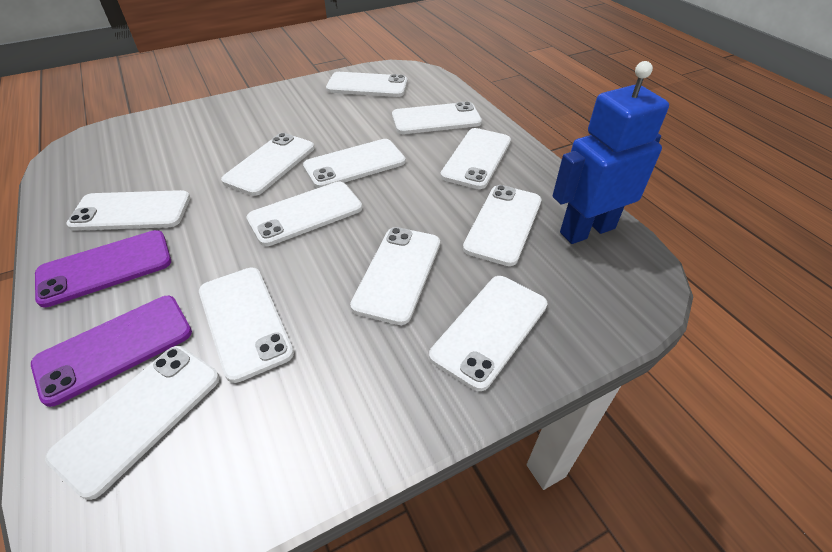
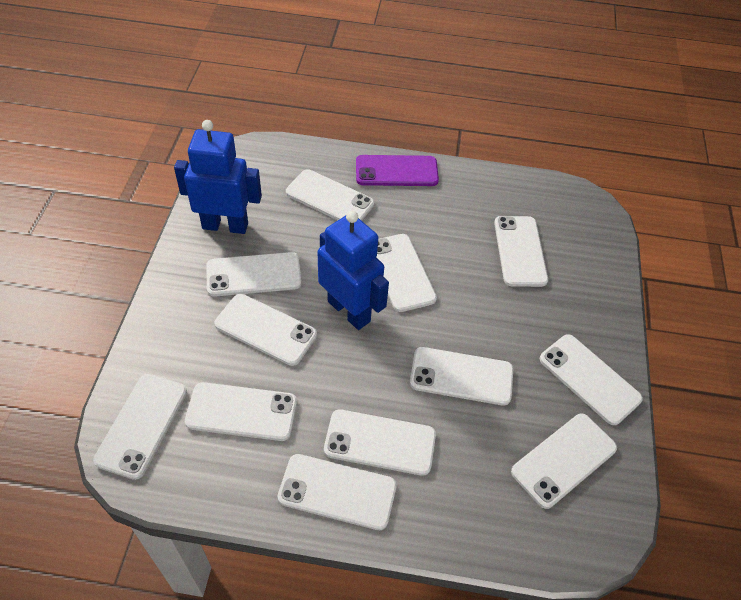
blue robot: [552,61,669,244] = 1 -> [174,120,262,234] [318,211,389,330] = 2
purple phone: [31,296,192,407] [35,230,171,308] = 2 -> [356,155,439,186] = 1

